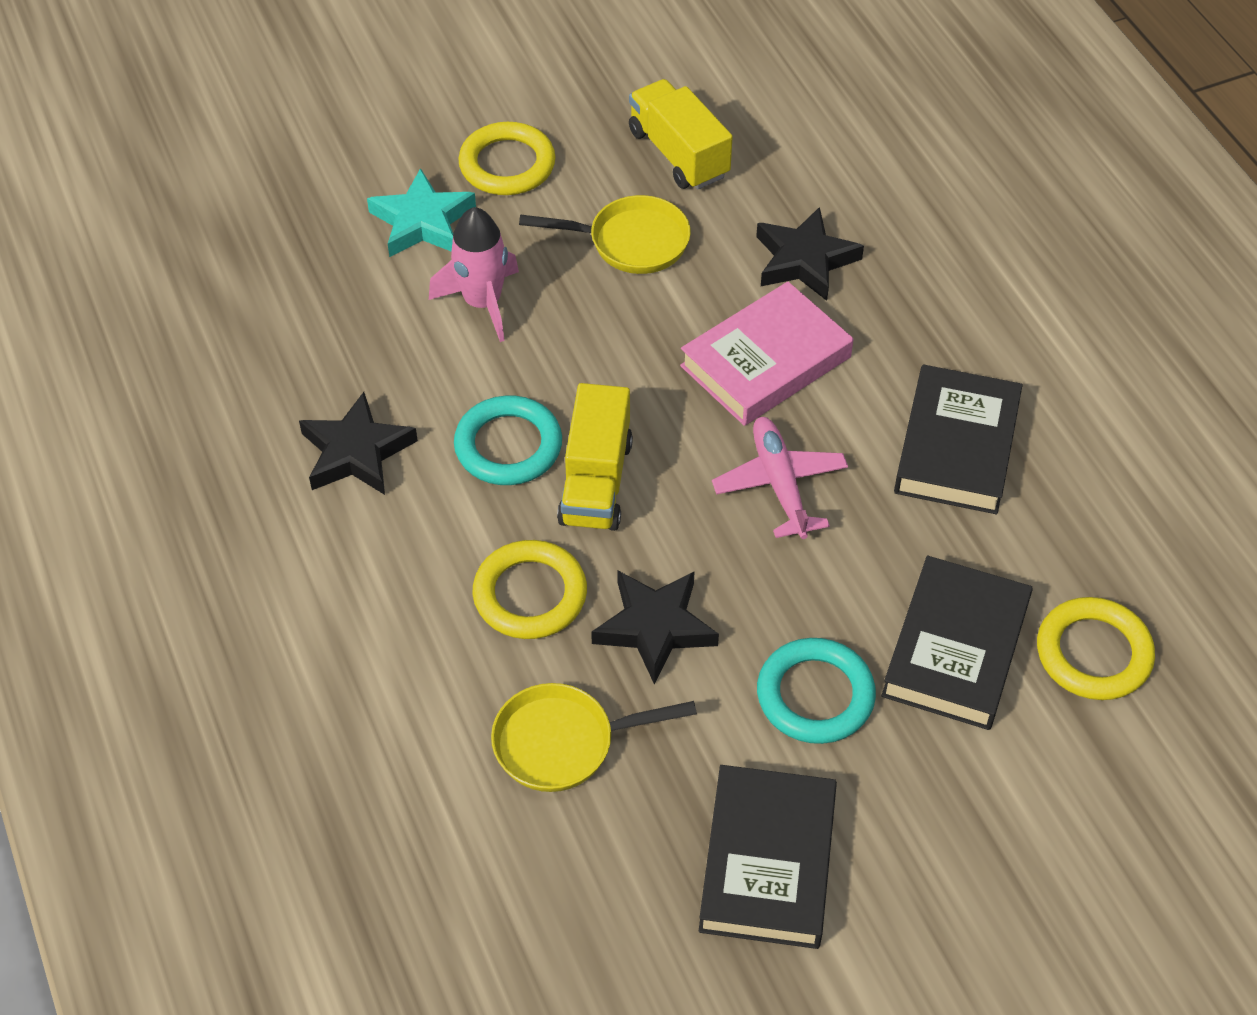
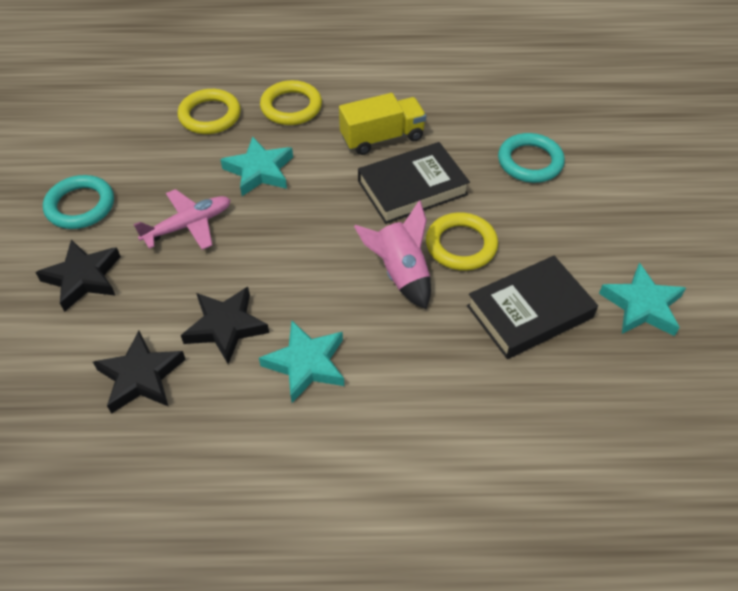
black book: [699,765,837,949] [881,556,1033,730] [894,365,1022,514] = 3 -> [358,142,470,224] [467,256,598,359] = 2
pink book: [680,281,853,426] = 1 -> none = 0
turquoise star: [367,168,476,257] = 1 -> [220,137,293,196] [259,321,344,403] [599,263,686,336] = 3
yellow pan: [491,683,697,792] [519,195,691,274] = 2 -> none = 0
yellow truck: [557,383,633,531] [629,79,733,190] = 2 -> [339,93,426,155] = 1

